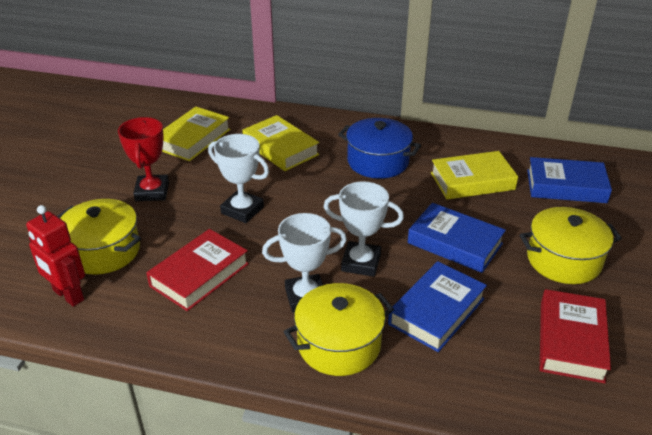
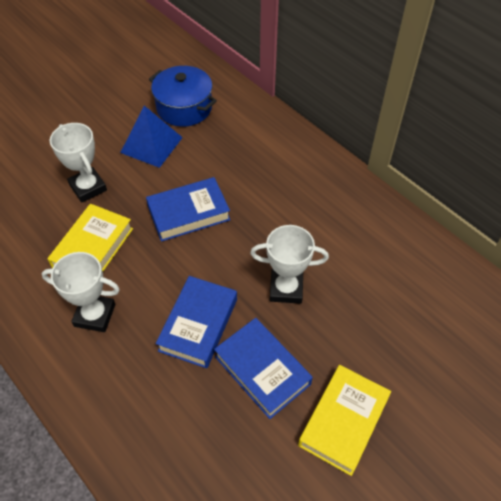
blue pyramid: none = 0 -> [120,106,183,168] = 1
red book: [146,229,249,311] [540,289,611,383] = 2 -> none = 0
red robot: [26,205,85,307] = 1 -> none = 0
red trophy: [118,117,169,201] = 1 -> none = 0
yellow book: [162,107,230,161] [242,115,319,171] [431,151,518,199] = 3 -> [47,204,133,272] [298,365,391,476] = 2
yellow pot: [57,199,141,275] [284,283,394,376] [520,207,622,284] = 3 -> none = 0

